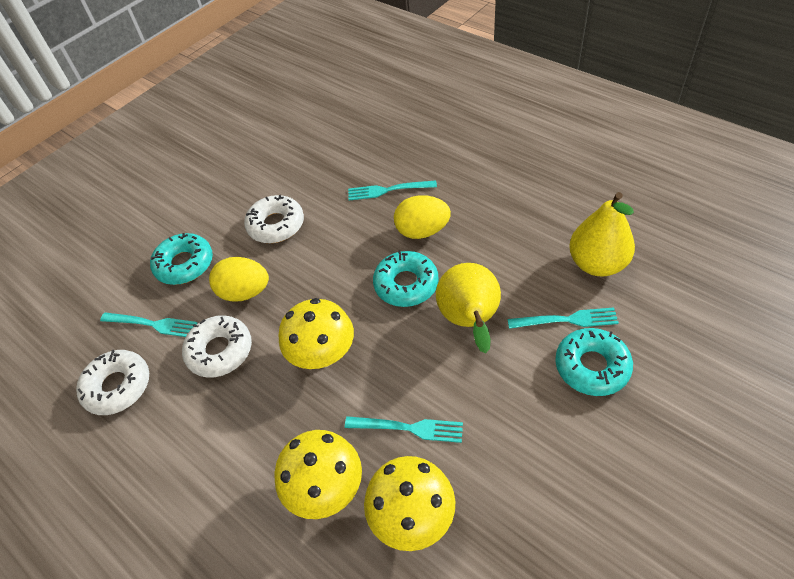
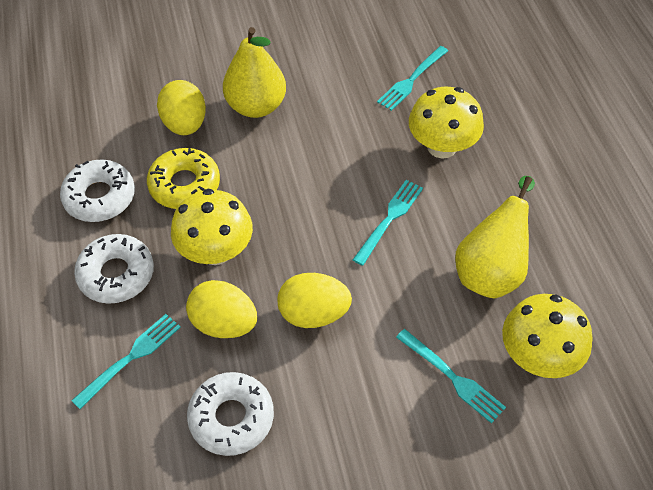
turquoise donut: [150,233,213,285] [373,251,439,307] [555,328,633,396] = 3 -> none = 0
yellow donut: none = 0 -> [147,148,220,209] = 1
yellow egg: [209,257,269,302] [394,195,451,239] = 2 -> [157,80,206,135] [186,280,257,338] [278,273,352,328] = 3

